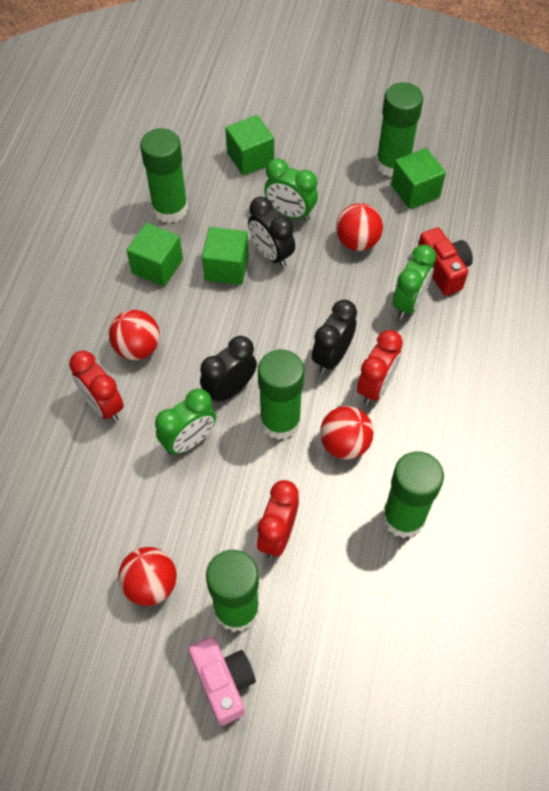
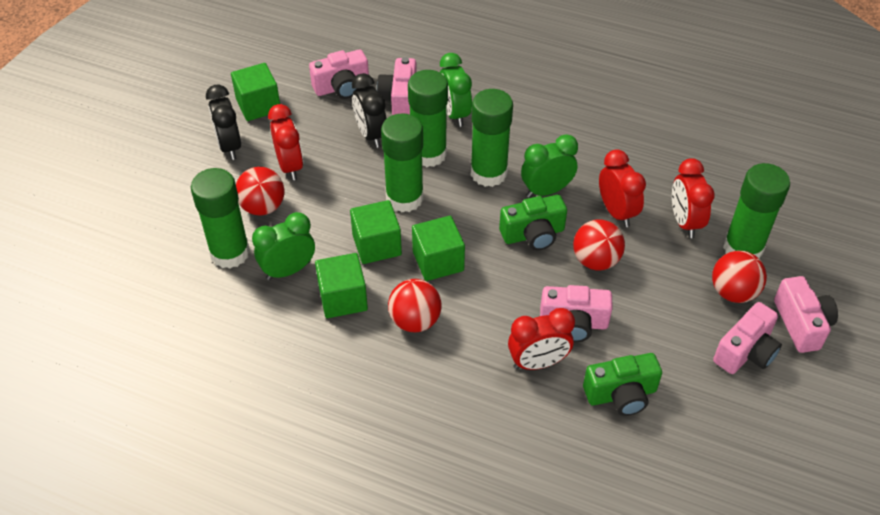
black clock: [200,336,257,404] [248,197,295,268] [312,300,357,374] = 3 -> [206,85,241,160] [352,73,387,148] = 2
green camera: none = 0 -> [499,195,567,250] [583,353,662,416] = 2
pink camera: [189,636,256,726] = 1 -> [309,49,369,99] [377,57,417,115] [540,285,613,342] [713,302,782,374] [774,276,838,353] = 5
red camera: [418,227,473,296] = 1 -> none = 0
red clock: [69,351,124,422] [256,480,299,559] [357,330,403,405] = 3 -> [268,104,303,180] [508,308,575,370] [599,149,646,227] [672,158,715,238] = 4

